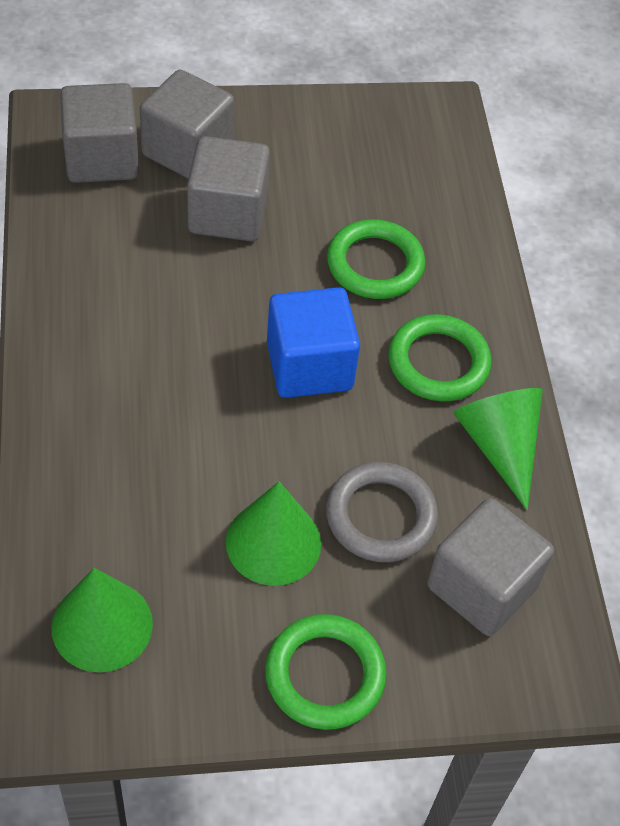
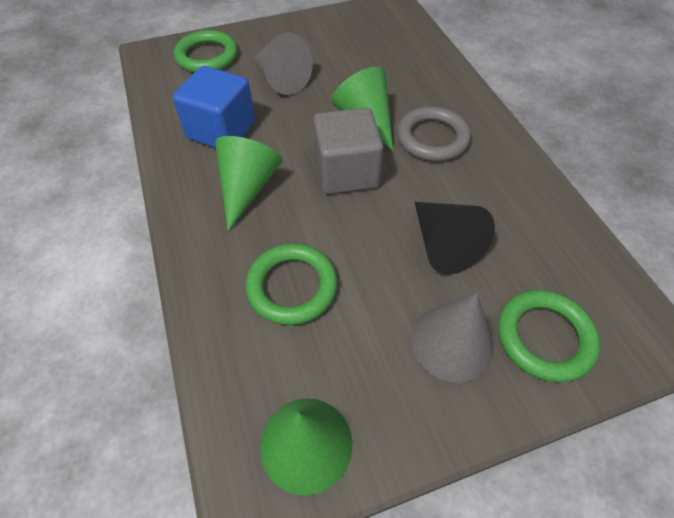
black cone: none = 0 -> [415,202,495,274] = 1
grey cone: none = 0 -> [254,32,313,95] [411,293,494,382] = 2
grey cube: [60,83,139,183] [140,70,234,179] [187,136,270,241] [427,498,554,636] = 4 -> [313,108,384,194] = 1

